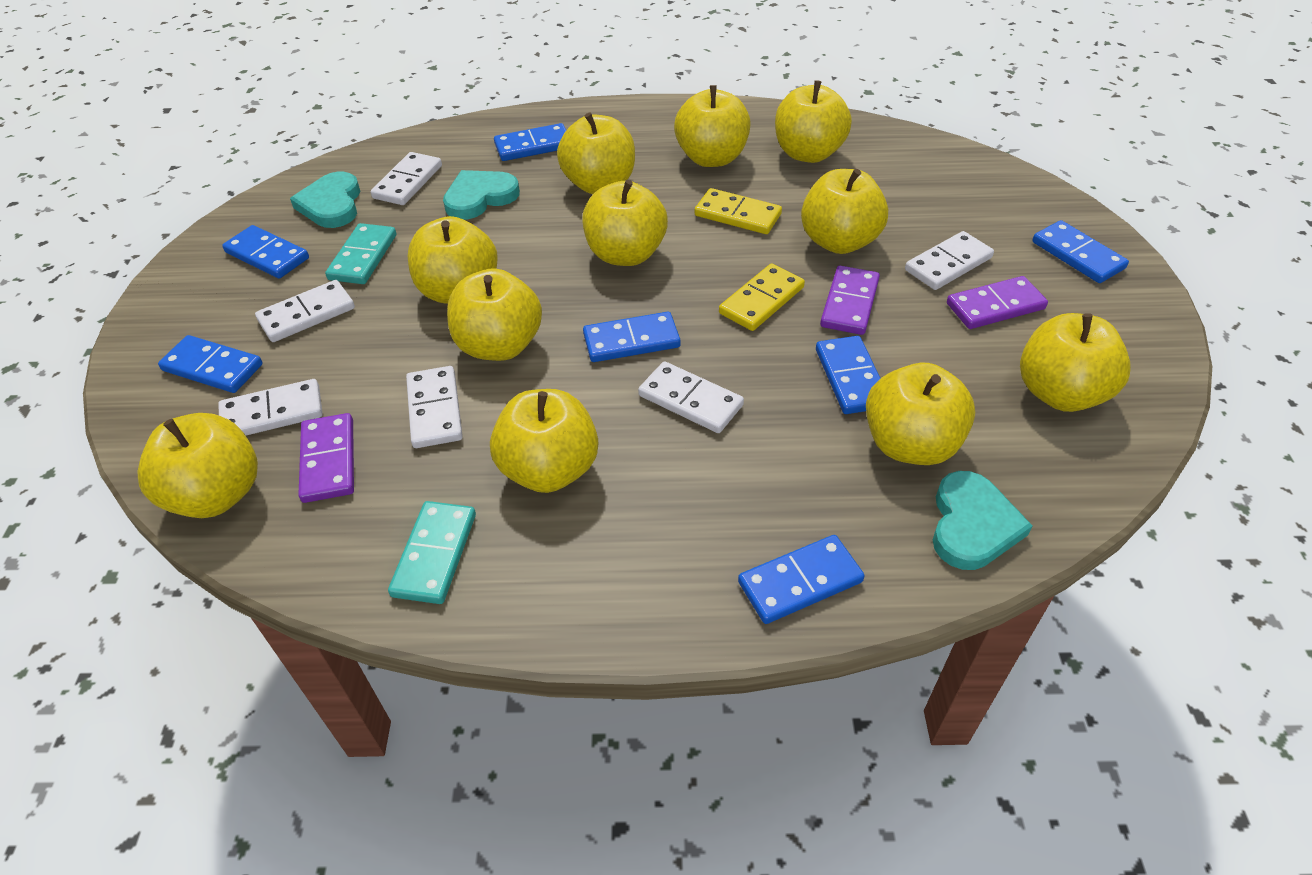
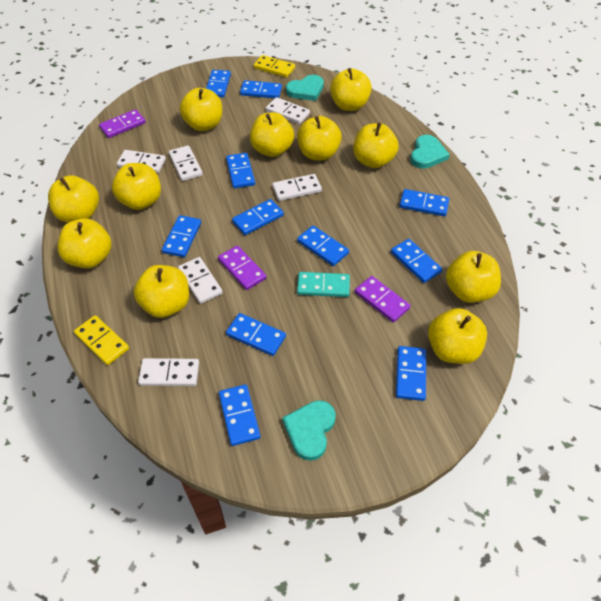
blue domino: [158,335,263,393] [222,225,309,279] [494,123,566,161] [583,312,681,362] [738,535,864,624] [816,336,881,414] [1032,220,1129,283] = 7 -> [162,215,201,257] [206,70,231,97] [219,384,261,446] [226,153,255,188] [226,313,286,356] [232,199,284,235] [240,80,282,98] [297,226,349,266] [391,239,442,283] [396,346,426,401] [400,189,449,216] = 11
turquoise domino: [325,223,396,284] [388,501,476,604] = 2 -> [297,272,350,297] = 1

